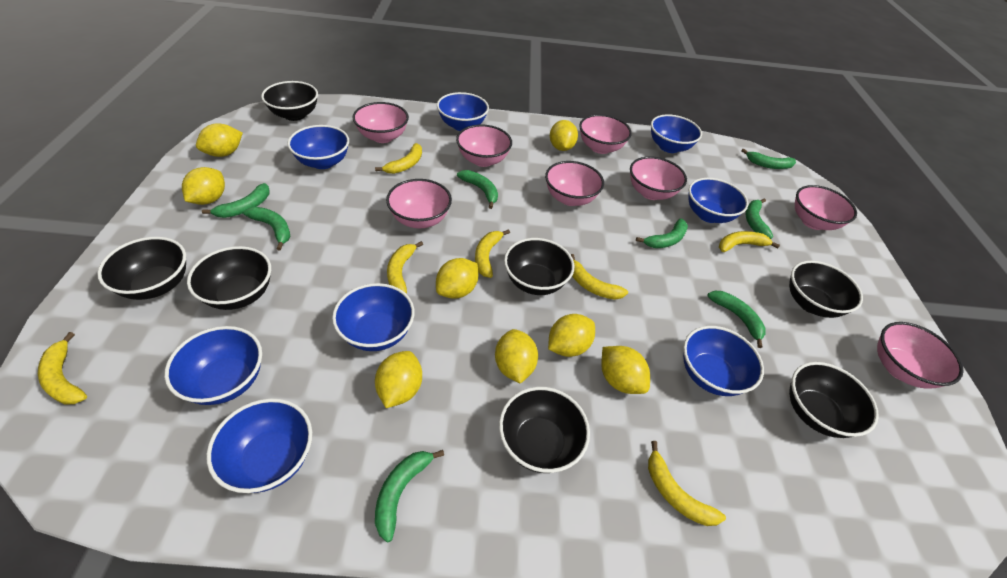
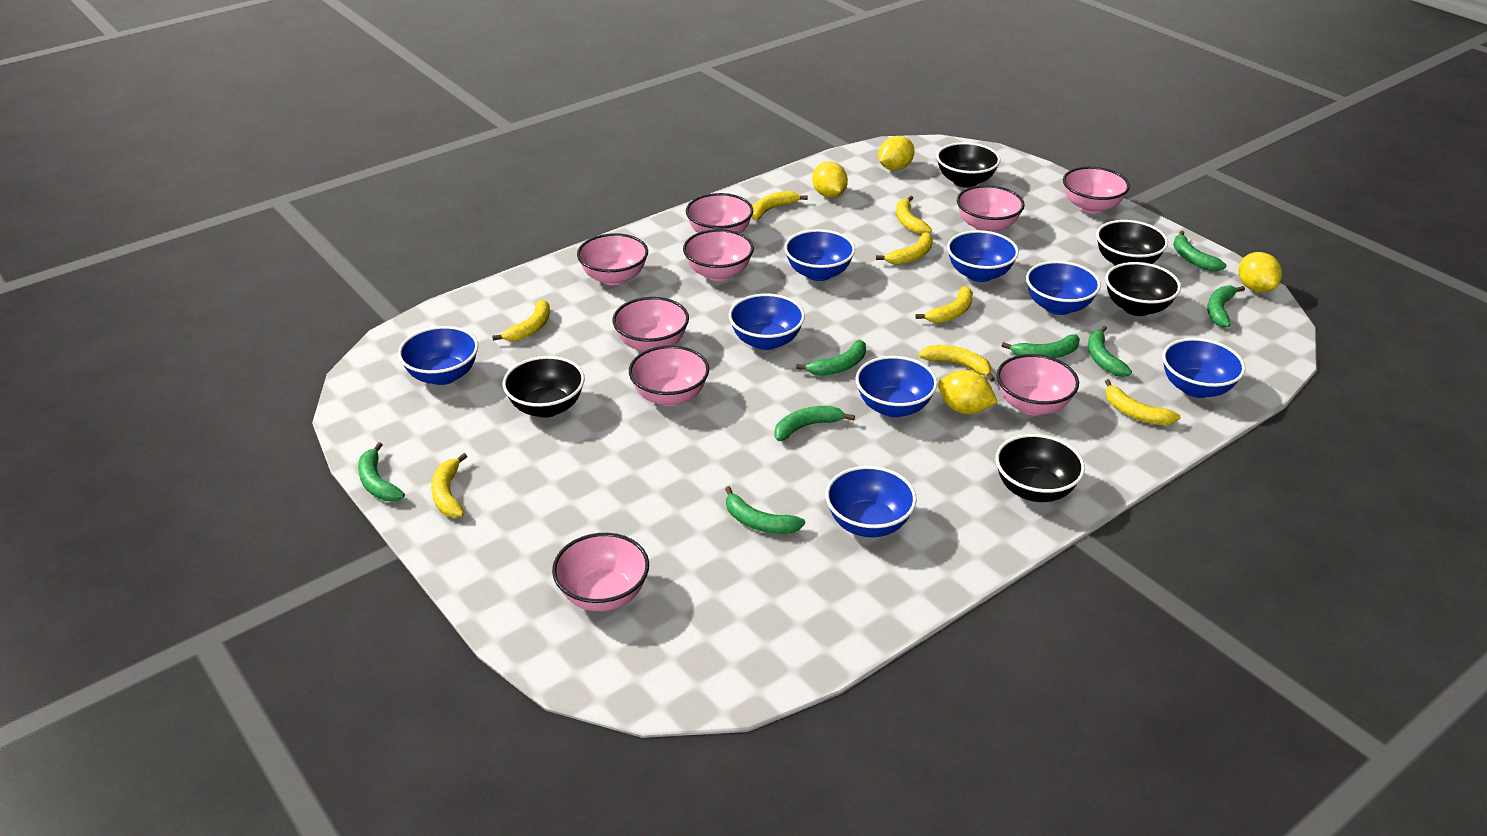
black bowl: [97,237,186,300] [187,246,271,310] [261,81,318,121] [499,387,590,473] [504,238,574,295] [789,261,863,318] [789,362,879,438] = 7 -> [503,356,585,418] [936,142,1000,188] [995,434,1085,502] [1096,220,1168,266] [1105,262,1181,316] = 5
pink bowl: [353,102,409,143] [386,179,452,228] [456,124,512,167] [545,161,604,206] [579,114,632,154] [630,156,687,200] [795,185,857,230] [877,322,964,389] = 8 -> [552,533,649,611] [577,233,648,285] [612,297,689,352] [629,345,709,406] [683,229,754,281] [686,193,753,233] [957,185,1025,233] [997,354,1079,416] [1063,167,1130,214] = 9
yellow banana: [38,332,87,404] [375,143,422,174] [387,241,423,294] [475,229,510,278] [571,254,628,300] [648,441,726,526] [719,231,780,252] = 7 -> [431,453,467,517] [492,299,550,341] [751,191,808,220] [876,232,933,265] [896,196,932,234] [916,286,973,323] [919,345,995,382] [1105,379,1180,425] = 8
yellow lemon: [182,167,225,205] [196,123,243,157] [375,351,422,408] [436,258,478,299] [495,329,538,384] [548,314,595,357] [550,120,578,151] [601,346,650,394] = 8 -> [812,162,848,198] [878,136,915,170] [938,370,998,414] [1239,252,1282,292] = 4

